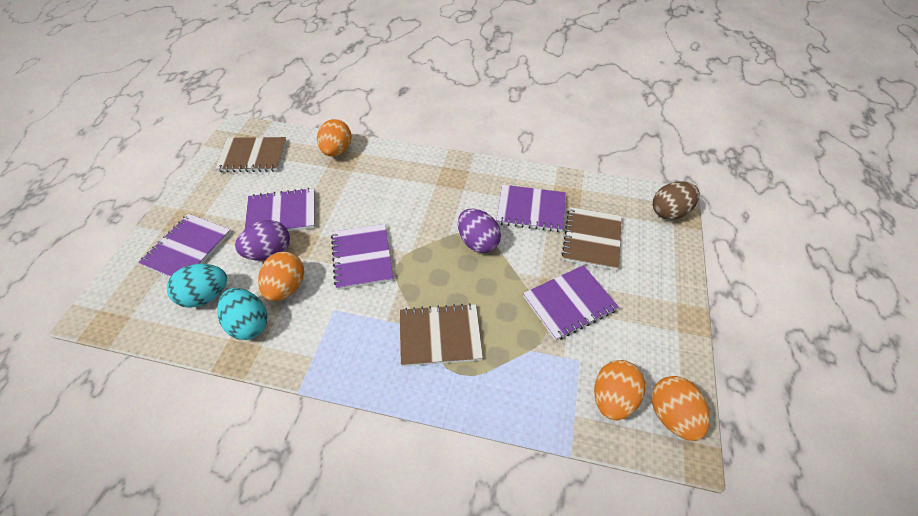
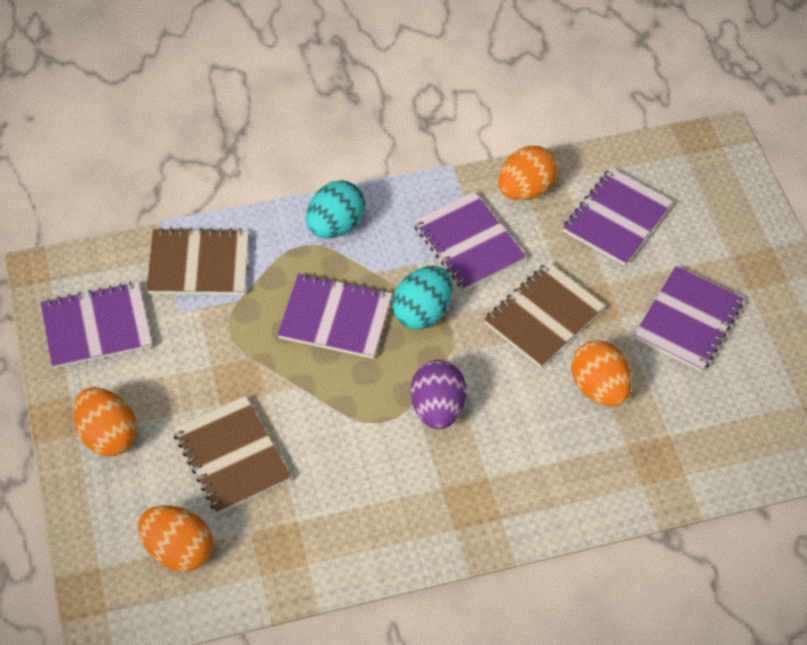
brown egg: [653,181,700,220] = 1 -> none = 0
purple egg: [235,220,290,260] [458,209,501,253] = 2 -> [411,360,467,429] = 1

